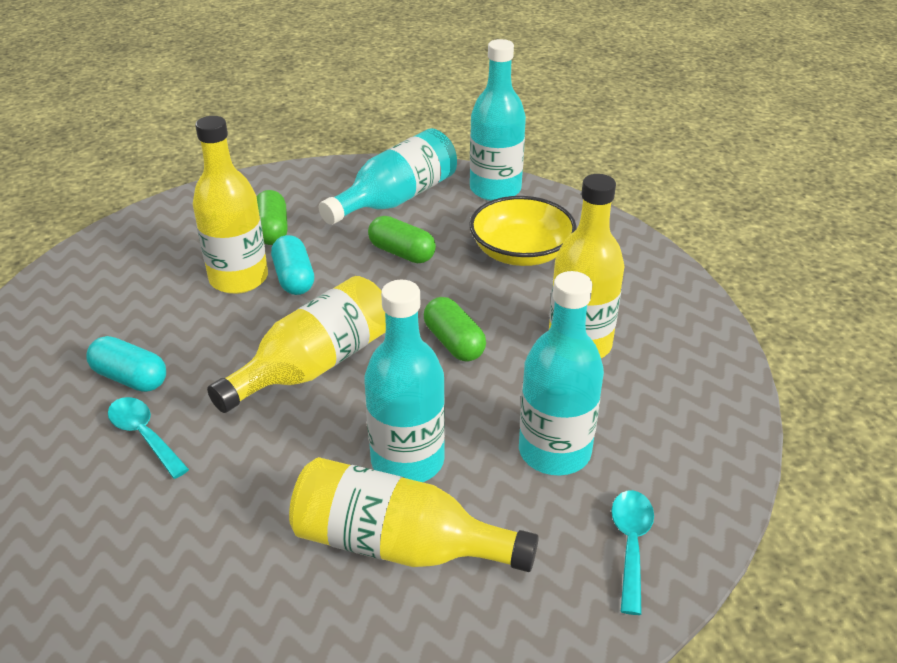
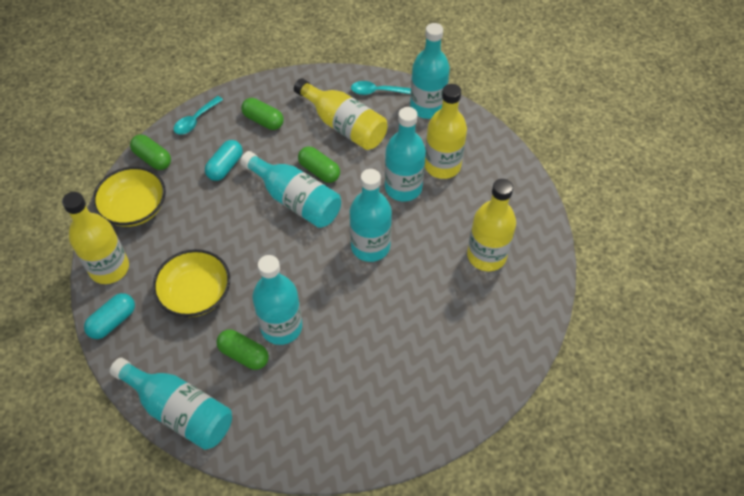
green capsule: [256,190,288,245] [368,216,436,263] [424,297,486,361] = 3 -> [130,135,171,170] [216,330,269,370] [241,98,284,130] [298,146,340,183] = 4
turquoise bottle: [319,128,457,225] [364,280,445,482] [470,39,526,201] [519,271,604,475] = 4 -> [110,358,232,450] [240,151,341,228] [252,255,302,345] [350,169,392,262] [385,107,426,202] [410,23,450,119] = 6
yellow bowl: [469,196,577,266] = 1 -> [93,167,166,227] [152,249,230,317] = 2

